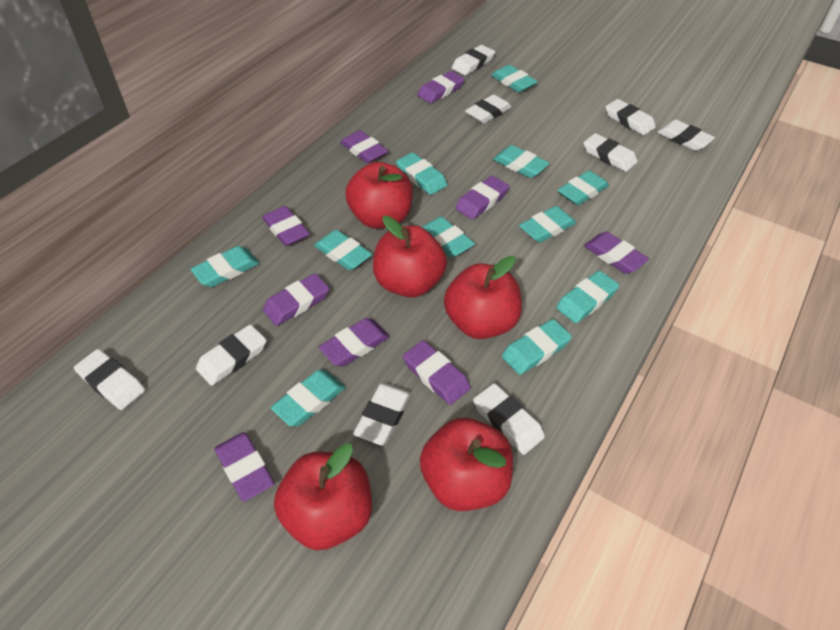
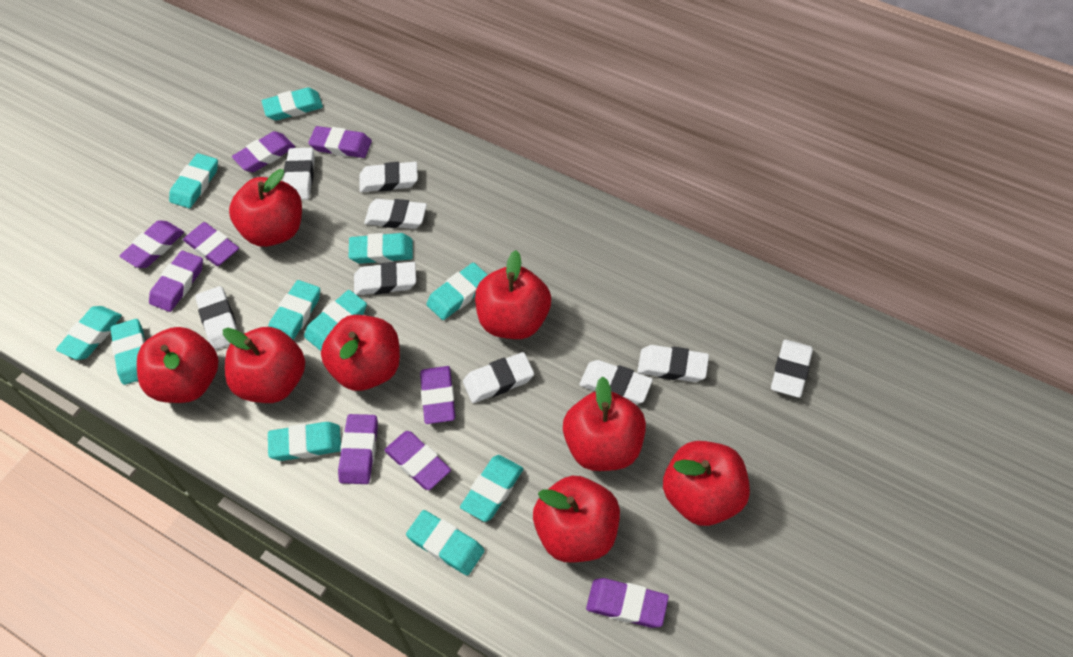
red apple: [274,444,372,550] [346,162,413,229] [373,216,447,298] [420,418,513,511] [444,256,522,339] = 5 -> [137,327,218,403] [223,327,305,403] [229,169,302,247] [321,315,400,391] [475,250,551,339] [533,476,620,562] [563,377,646,471] [663,441,750,526] = 8

